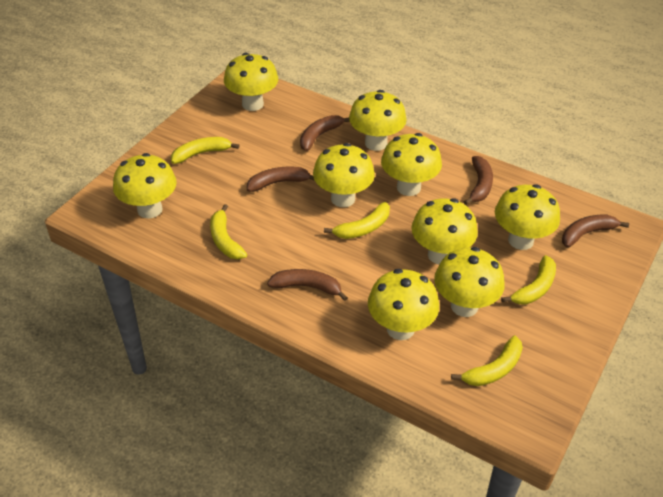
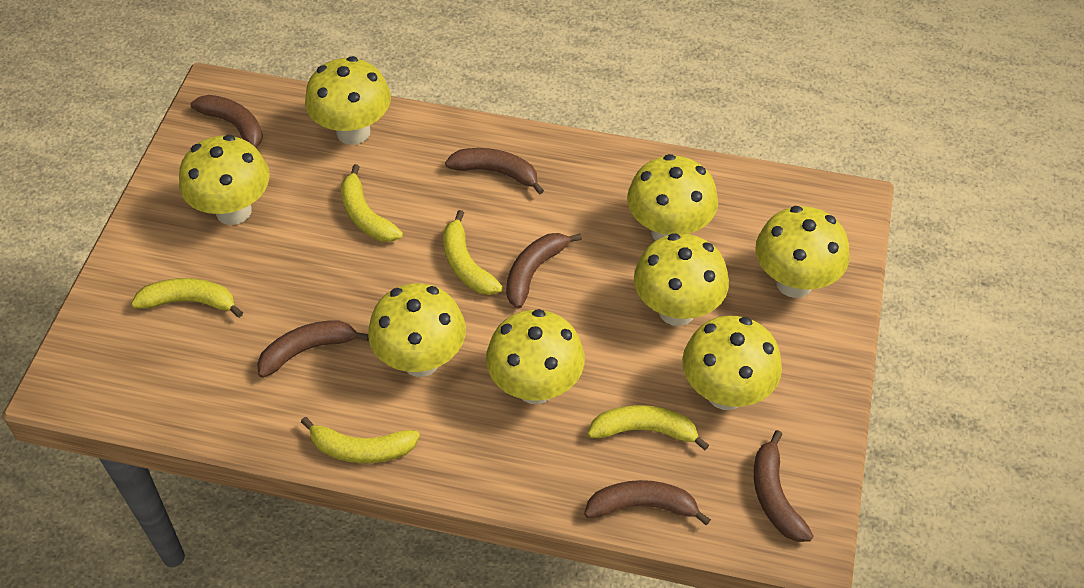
brown banana: [247,167,315,192] [267,269,348,301] [300,115,350,151] [464,156,493,205] [562,215,629,248] = 5 -> [190,95,263,149] [257,320,369,378] [445,148,544,195] [506,233,582,309] [584,480,711,525] [754,430,813,542] = 6
yellow mushroom: [113,153,177,218] [224,53,278,111] [313,143,375,207] [349,90,407,151] [368,269,439,340] [381,133,442,196] [411,198,478,264] [434,247,505,317] [495,184,560,250] = 9 -> [179,135,270,225] [305,56,391,145] [368,283,466,377] [486,309,585,404] [627,154,718,240] [634,233,729,326] [682,316,782,410] [755,206,850,298] = 8

